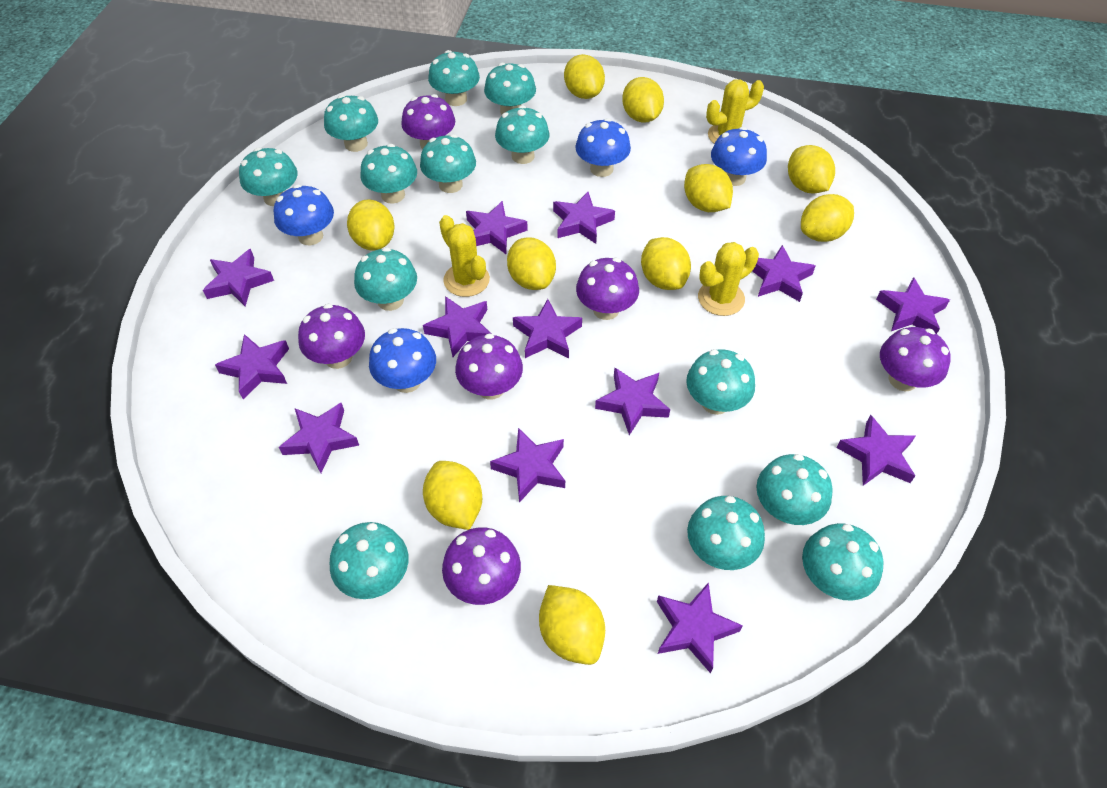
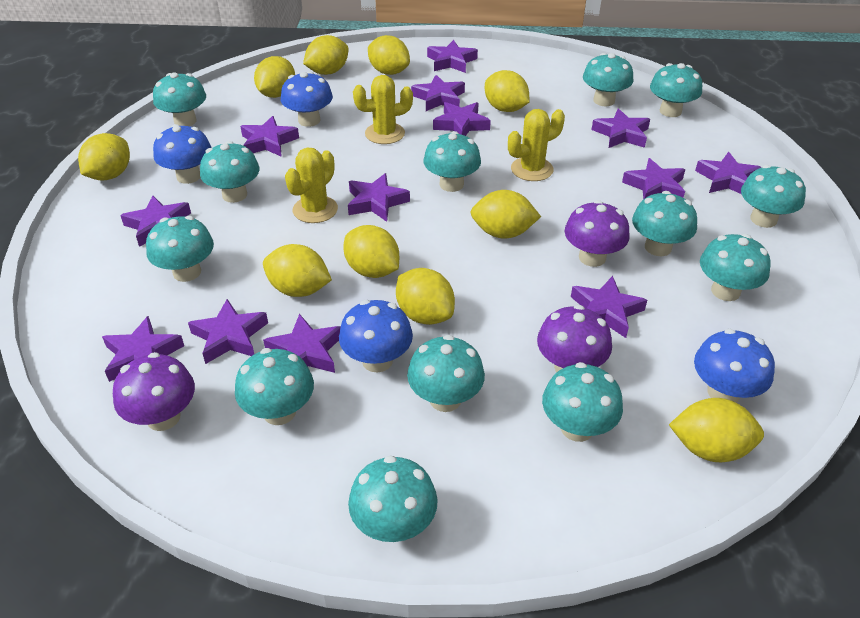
purple mushroom: [298,304,365,369] [401,94,455,149] [442,527,521,605] [455,333,523,399] [576,258,639,320] [880,327,951,391] = 6 -> [113,352,195,431] [537,305,612,372] [565,200,630,267] = 3

